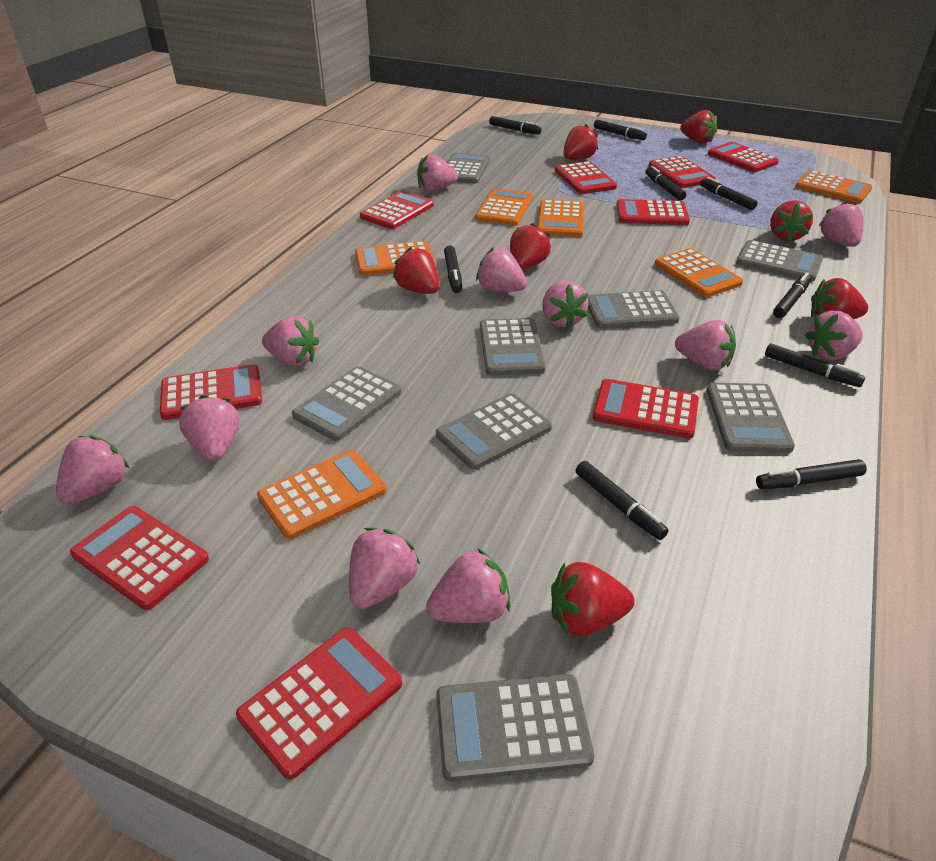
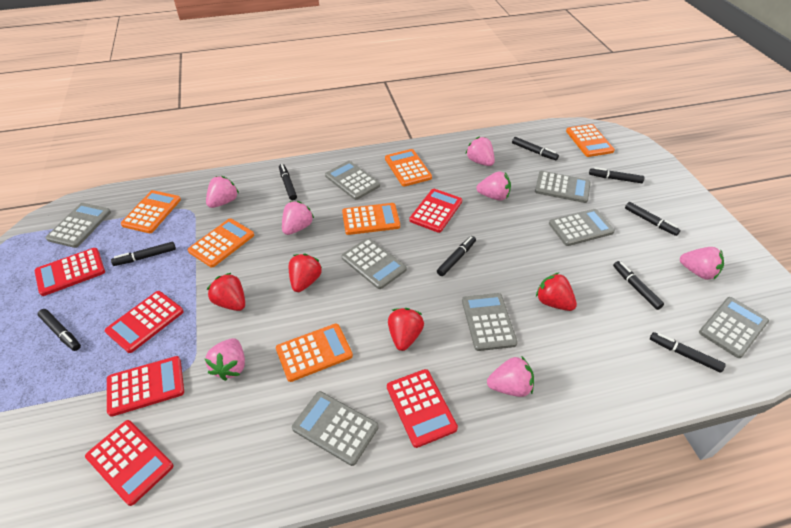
pink strawberry: [56,435,130,504] [179,395,239,461] [262,316,319,367] [349,528,420,609] [417,154,458,191] [426,549,510,623] [476,247,527,292] [542,281,589,329] [675,320,736,371] [805,311,863,361] [819,201,864,247] = 11 -> [205,338,245,381] [206,176,239,208] [282,201,314,235] [466,136,495,166] [476,171,511,201] [487,356,534,397] [680,247,724,280] = 7
red calculator: [70,506,209,610] [160,364,262,420] [236,627,402,780] [360,191,434,229] [555,161,617,194] [593,379,699,439] [617,199,690,225] [649,156,715,188] [708,142,779,172] = 9 -> [35,248,105,296] [85,420,173,506] [105,291,184,353] [107,356,184,417] [387,369,458,448] [409,189,462,233] = 6
red strawberry: [392,247,439,294] [510,223,551,270] [551,562,635,637] [563,124,598,160] [680,110,717,144] [770,200,813,242] [811,278,868,319] = 7 -> [207,273,245,311] [289,254,322,292] [388,308,424,351] [536,273,577,311] = 4

